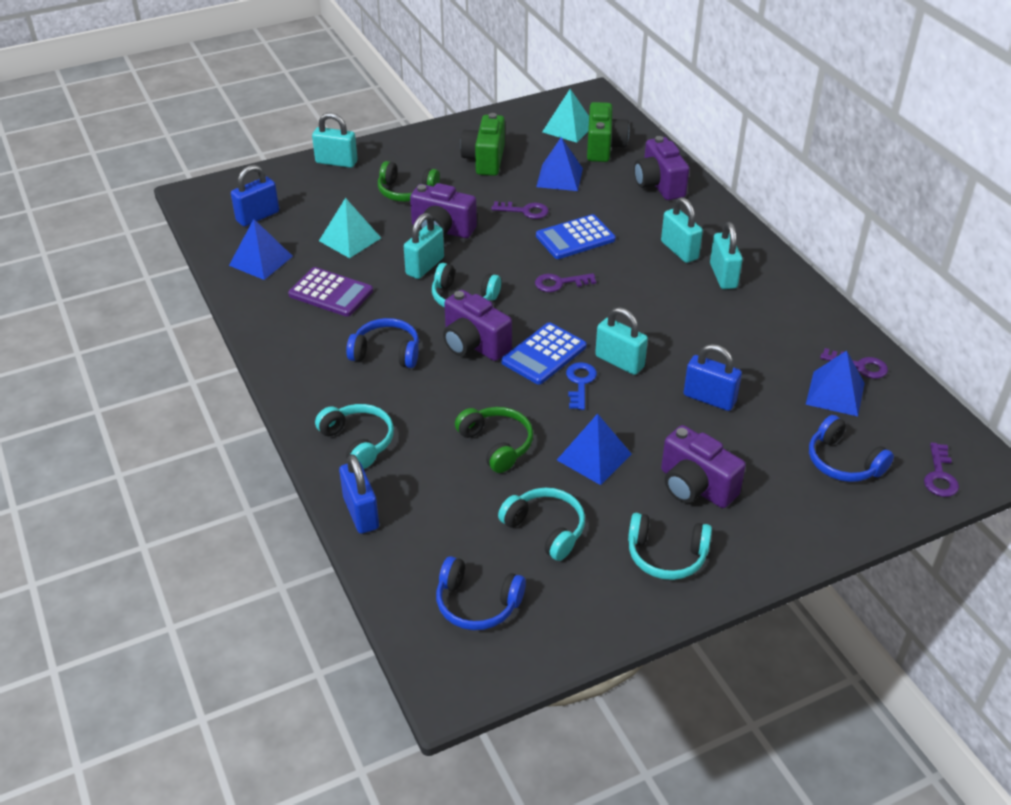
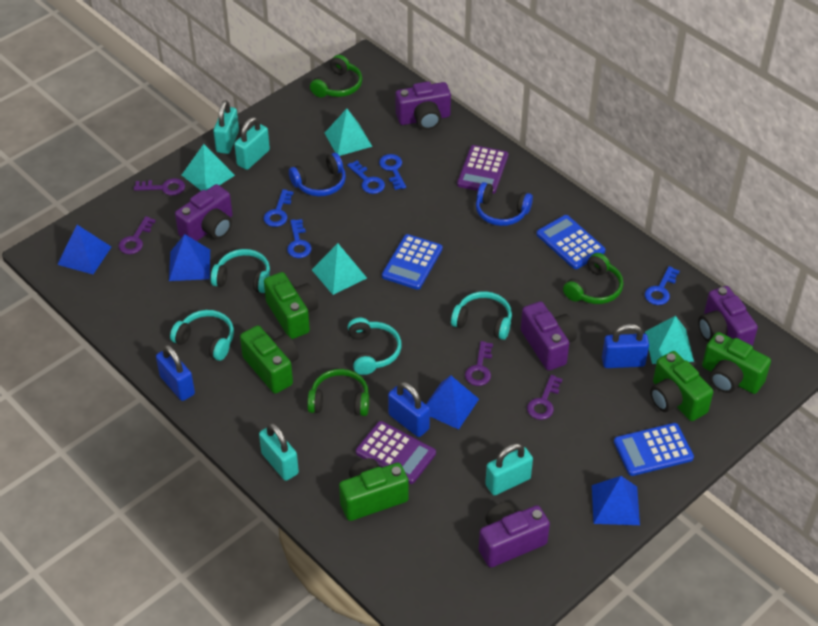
blue calculator: [502,322,587,385] [536,214,616,259] = 2 -> [382,234,442,290] [537,215,606,269] [614,423,694,476] = 3
blue headphones: [346,318,419,368] [436,556,526,630] [809,415,894,482] = 3 -> [289,153,346,197] [476,182,533,226] = 2
blue key: [566,362,597,410] = 1 -> [264,189,294,227] [287,219,312,258] [347,160,385,194] [379,154,406,190] [645,266,680,305] = 5
green camera: [460,113,505,176] [587,102,629,162] = 2 -> [240,325,299,394] [264,272,318,339] [339,458,409,521] [650,351,713,421] [702,332,771,394] = 5
green headphones: [378,161,440,202] [455,407,533,473] = 2 -> [307,369,369,416] [310,55,362,98] [563,253,623,304] = 3
purple calculator: [288,267,373,317] = 1 -> [356,421,436,484] [457,145,508,194] = 2
purple camera: [410,183,477,238] [443,290,512,361] [634,136,689,200] [661,425,746,508] = 4 -> [175,184,233,241] [396,81,451,130] [479,502,550,567] [521,301,577,371] [698,286,758,346] = 5
turquoise padlock: [312,113,358,168] [404,213,444,279] [595,307,648,375] [661,197,703,263] [710,222,743,289] = 5 -> [213,100,239,154] [234,117,270,170] [259,423,299,481] [485,443,533,495] = 4
turquoise pyramid: [319,198,381,258] [542,89,589,143] = 2 -> [182,144,235,191] [312,243,367,295] [325,109,372,156] [645,316,694,364] = 4

